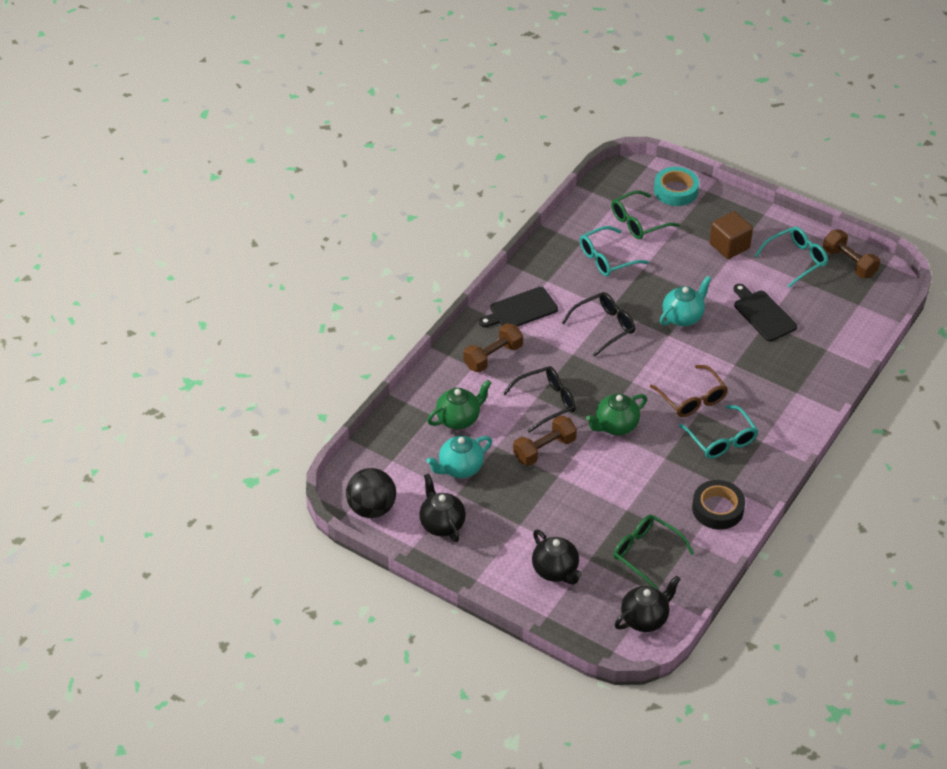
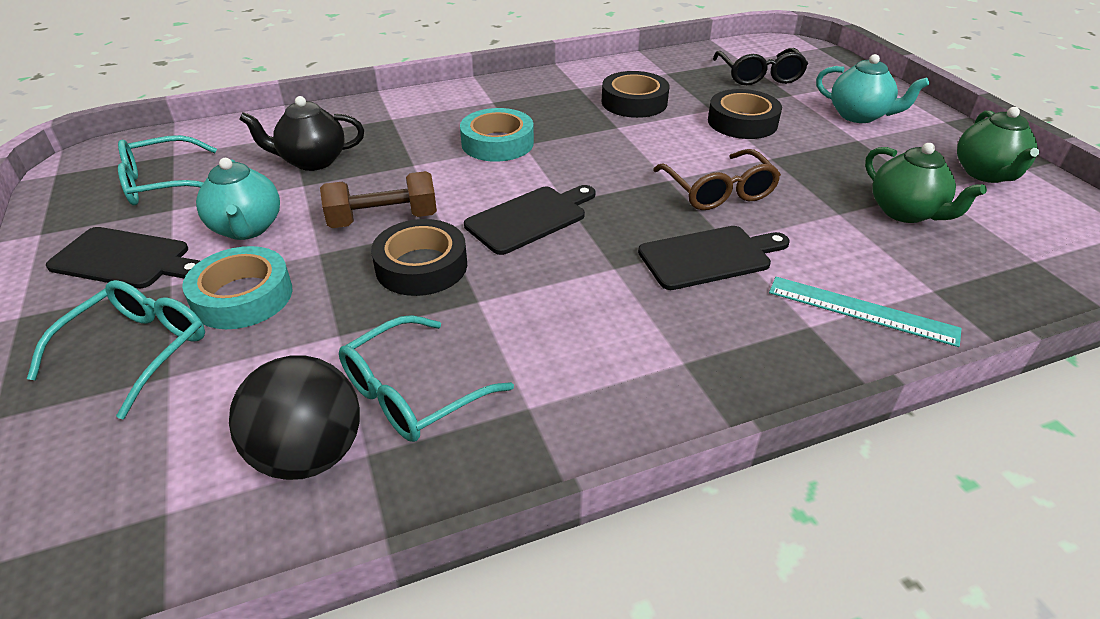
black cutting board: [479,287,558,328] [734,284,797,341] = 2 -> [46,227,200,288] [464,185,596,255] [638,226,790,290] = 3
black glasses: [503,366,576,433] [562,292,635,357] = 2 -> [713,48,808,85] = 1
black tape: [692,480,745,530] = 1 -> [371,219,467,296] [602,71,669,118] [708,89,782,139] = 3
black teapot: [419,474,466,542] [532,530,582,584] [615,576,681,632] = 3 -> [239,96,364,171] = 1
brown cube: [709,211,753,259] = 1 -> none = 0
brown dumbbell: [463,323,523,372] [513,415,577,466] [823,230,880,278] = 3 -> [320,171,437,228] = 1
green glasses: [611,191,680,239] [613,515,694,590] = 2 -> none = 0
turquoise ruler: none = 0 -> [769,277,962,347] = 1
turquoise tape: [654,167,699,206] = 1 -> [182,246,292,329] [460,108,534,162] = 2

